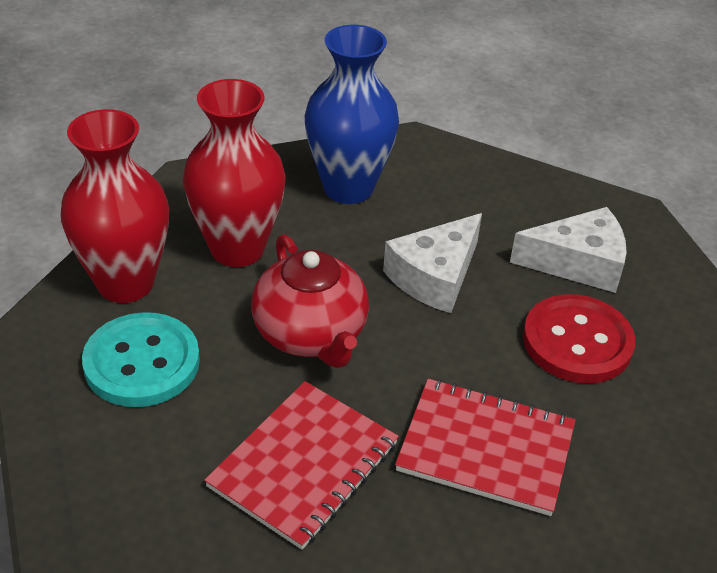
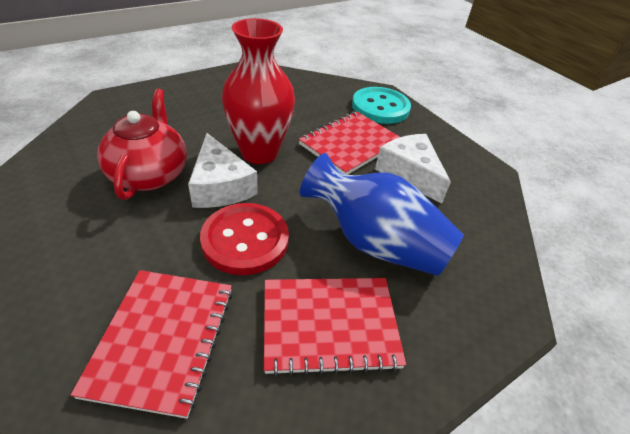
red notebook: [204,381,399,550] [395,379,575,516] = 2 -> [71,270,233,419] [264,278,406,376] [299,111,400,175] = 3
red vase: [61,109,169,303] [183,79,285,267] = 2 -> [222,18,295,164] = 1

